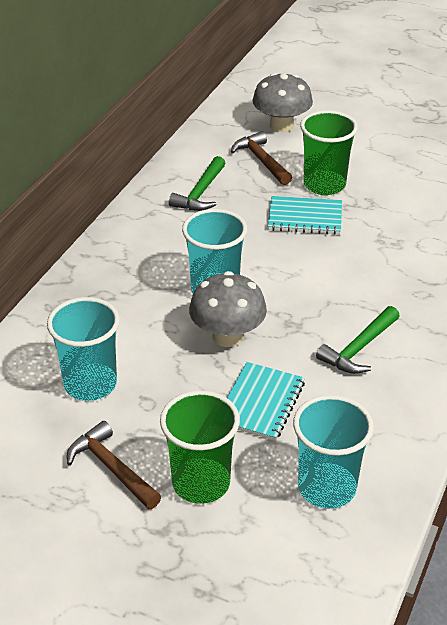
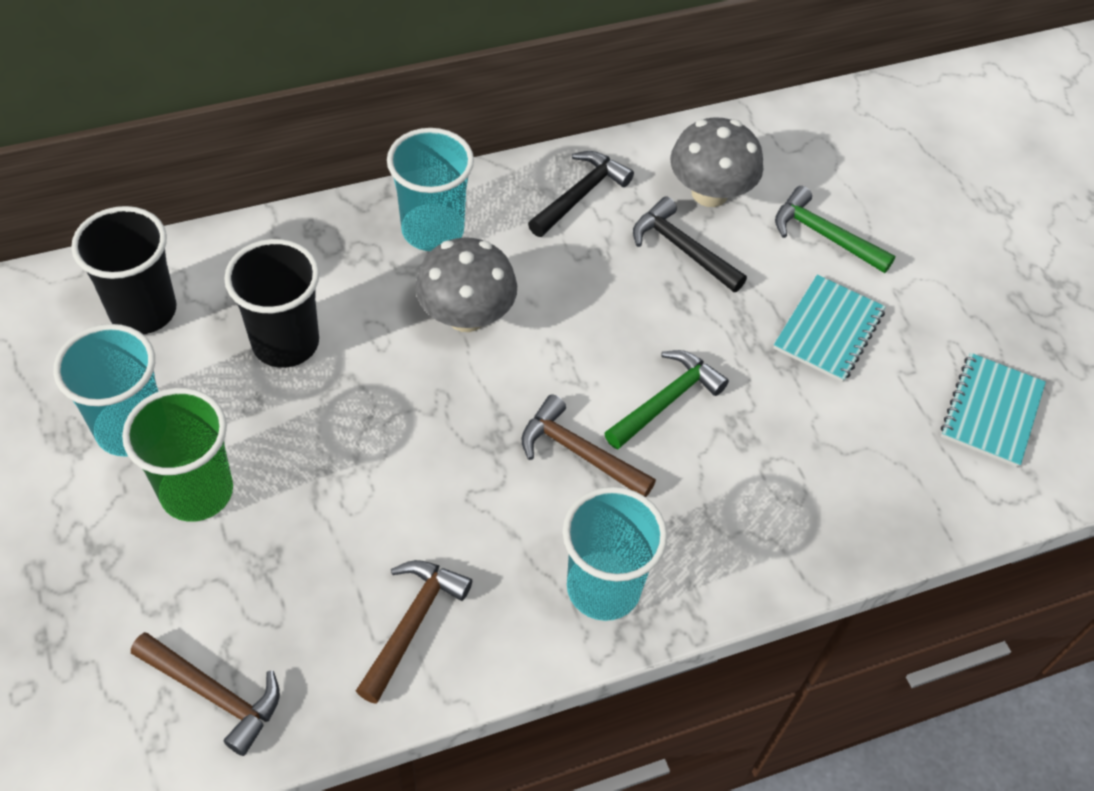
black cup: none = 0 -> [71,206,176,334] [224,239,320,368] = 2
black hammer: none = 0 -> [528,151,634,237] [633,197,747,292] = 2
brown hammer: [67,421,161,509] [231,131,292,185] = 2 -> [131,632,280,756] [356,560,472,704] [521,394,656,497] = 3
green cup: [160,390,240,504] [300,110,358,195] = 2 -> [122,388,233,522] = 1

